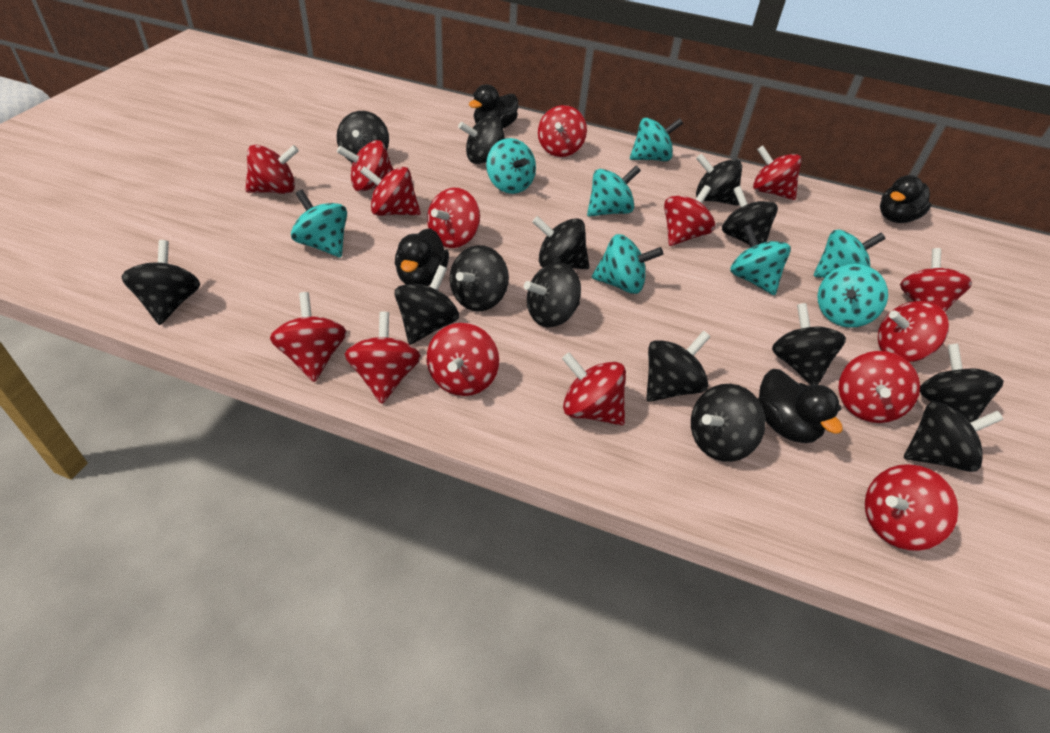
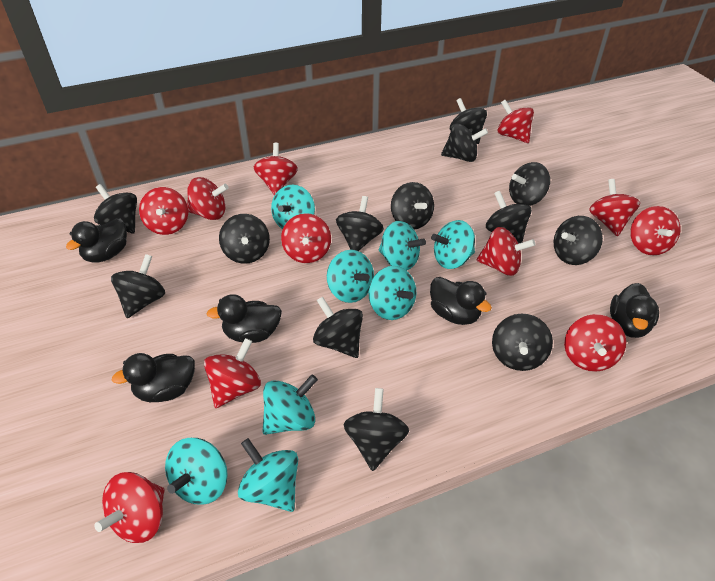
black duck: [395,228,449,286] [469,84,518,128] [757,369,843,443] [880,175,932,223] = 4 -> [66,218,127,263] [112,353,195,402] [207,294,282,343] [430,277,492,325] [610,283,659,338] = 5
black spinning top: [121,240,200,325] [337,111,389,163] [395,265,459,345] [450,245,509,311] [458,115,505,164] [524,262,581,327] [532,216,589,269] [646,331,711,402] [691,384,766,462] [696,154,742,206] [722,186,778,245] [772,303,846,385] [904,402,1003,472] [920,343,1004,423] = 14 -> [94,184,137,234] [111,254,165,318] [219,214,270,264] [313,296,363,358] [336,196,384,251] [343,388,409,471] [391,182,434,229] [441,123,488,162] [450,98,487,144] [486,191,532,244] [492,314,553,371] [509,162,550,206] [554,216,603,265] = 13
red spinning top: [245,145,299,194] [270,292,347,382] [337,140,394,192] [345,312,421,404] [360,166,421,216] [427,188,480,248] [427,323,499,396] [538,105,587,157] [562,352,626,425] [664,185,715,246] [753,145,802,200] [839,351,920,423] [865,464,958,550] [878,301,949,362] [900,248,972,312] = 15 -> [94,472,165,543] [139,187,188,235] [187,177,229,220] [204,338,261,408] [254,143,298,195] [281,213,331,263] [476,227,536,276] [498,100,534,143] [564,314,626,372] [589,179,640,236] [630,206,680,255] = 11

